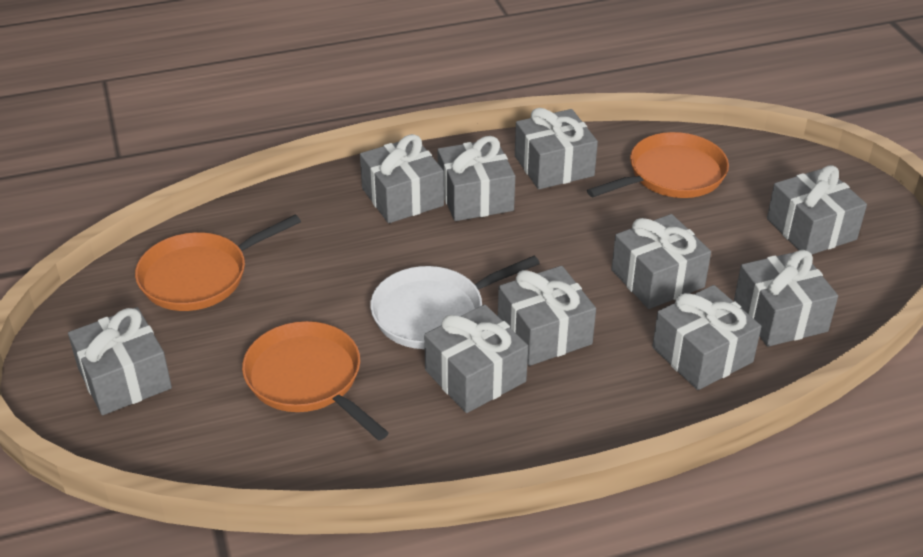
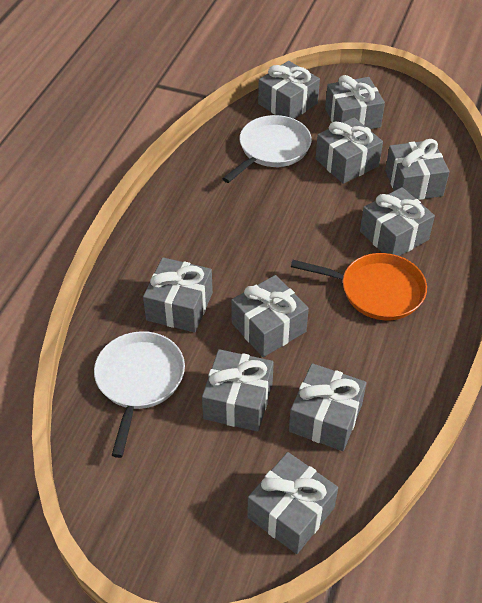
orange pan: [135,214,301,311] [242,321,389,441] [587,132,729,198] = 3 -> [291,253,427,320] = 1
white pan: [370,256,540,349] = 1 -> [94,331,185,458] [222,115,312,183] = 2

